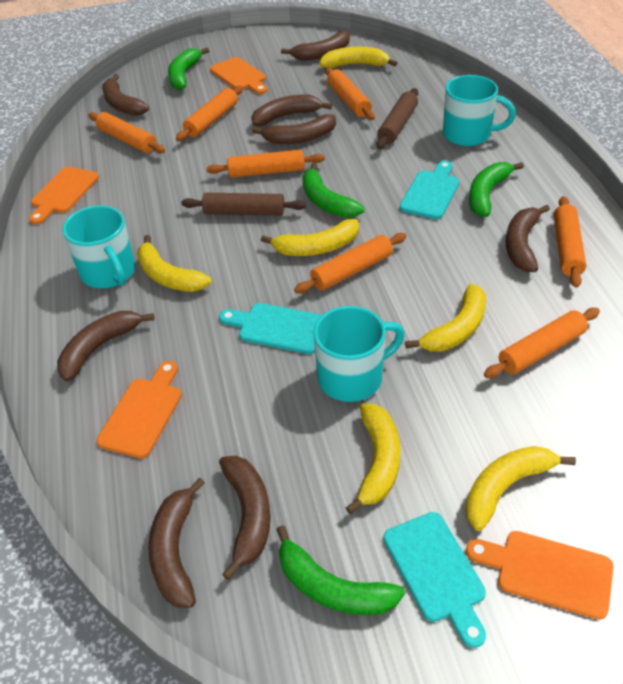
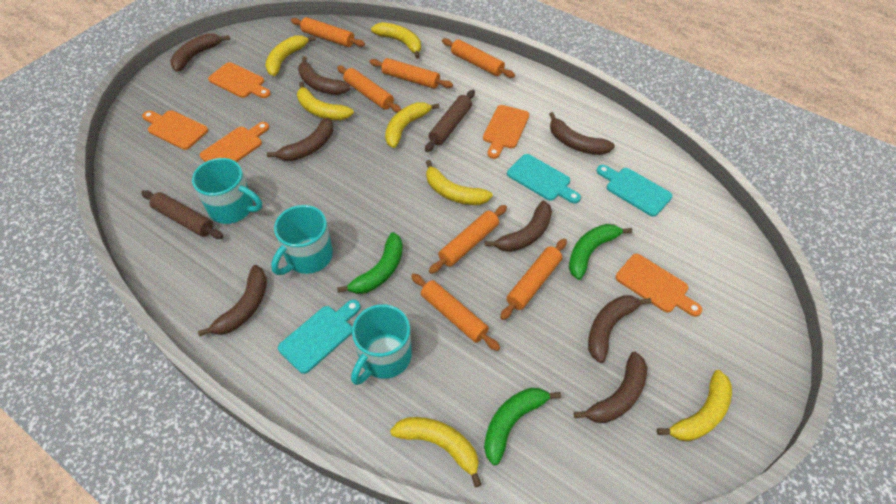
green banana: [168,47,209,90] [276,525,405,615] [302,163,364,218] [469,162,524,217] = 4 -> [337,232,403,294] [484,388,561,465] [569,224,632,280] = 3
orange cutting board: [29,166,99,224] [97,361,182,458] [210,57,268,94] [466,531,613,620] = 4 -> [142,110,208,150] [200,122,269,162] [208,62,271,98] [483,105,529,159] [615,254,702,317] = 5
yellow banana: [137,235,212,292] [261,219,359,256] [319,47,397,68] [346,403,401,514] [405,284,486,352] [465,446,576,531] = 6 -> [265,35,316,76] [297,82,354,120] [371,22,421,59] [385,102,440,148] [390,417,482,487] [426,160,493,205] [657,370,732,442] = 7

